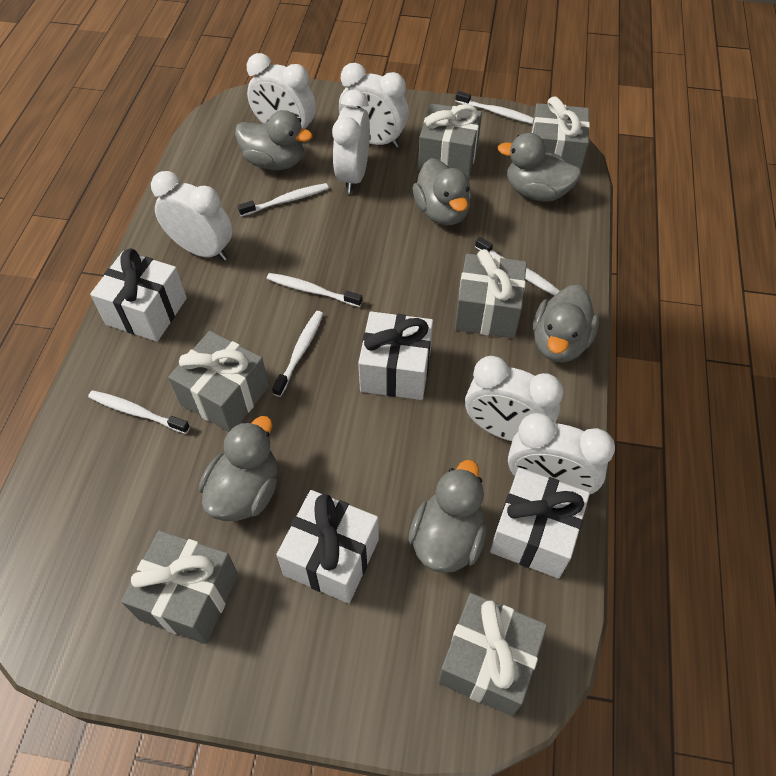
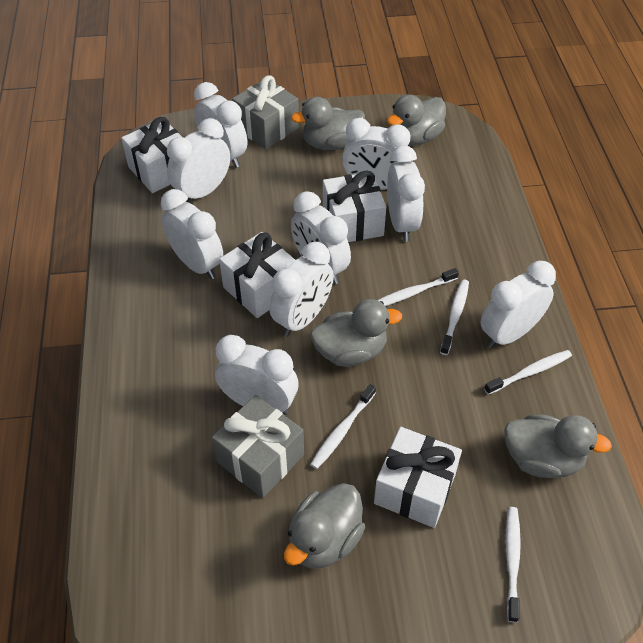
grey duck: [199,416,277,521] [235,110,313,170] [408,460,487,573] [412,158,471,226] [498,133,581,202] [533,285,599,362] = 6 -> [284,483,365,568] [291,97,365,150] [310,299,402,367] [387,95,446,146] [504,414,612,478] = 5
grey gift: [121,530,238,644] [168,331,269,432] [418,103,482,178] [438,593,547,716] [455,249,527,338] [531,97,590,171] = 6 -> [212,395,304,498] [232,75,299,149] = 2
white clock: [151,171,233,261] [247,53,316,129] [332,89,370,194] [339,63,409,148] [465,356,564,441] [508,413,615,494] = 6 -> [161,189,223,279] [167,118,230,202] [194,82,247,168] [215,335,298,415] [269,242,334,337] [291,191,351,284] [342,118,410,190] [387,145,425,241] [480,261,556,348] = 9
white toothbrush: [88,390,190,434] [238,183,329,217] [267,273,363,307] [272,311,323,397] [455,91,533,124] [475,237,560,296] = 6 -> [310,384,376,469] [378,268,459,306] [440,279,469,355] [484,350,572,395] [506,507,521,623] = 5

